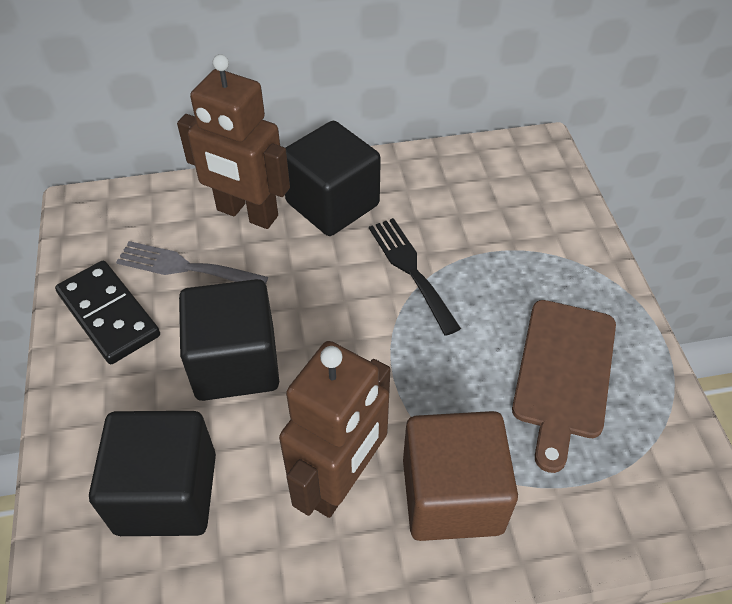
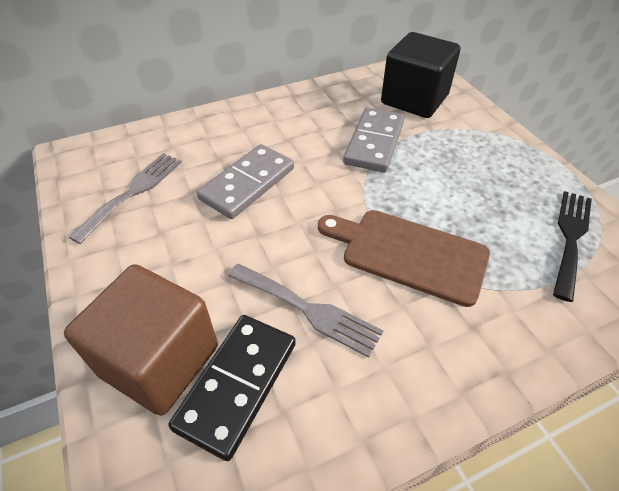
black cube: [89,411,216,536] [179,279,279,401] [285,121,381,236] = 3 -> [381,32,460,118] = 1
brown robot: [177,54,290,229] [279,341,390,518] = 2 -> none = 0
grey domino: none = 0 -> [197,144,294,219] [343,108,405,172] = 2
grey fork: [116,241,268,284] = 1 -> [69,153,182,244] [228,264,384,358] = 2

